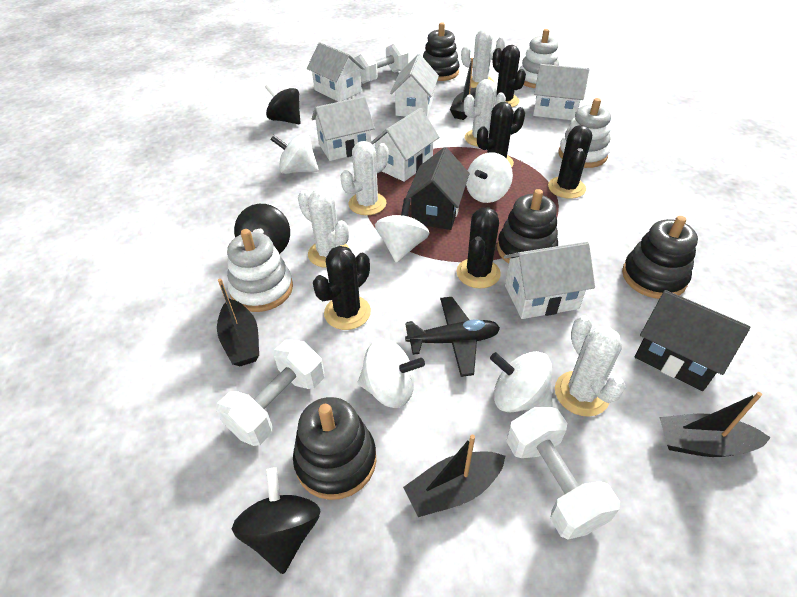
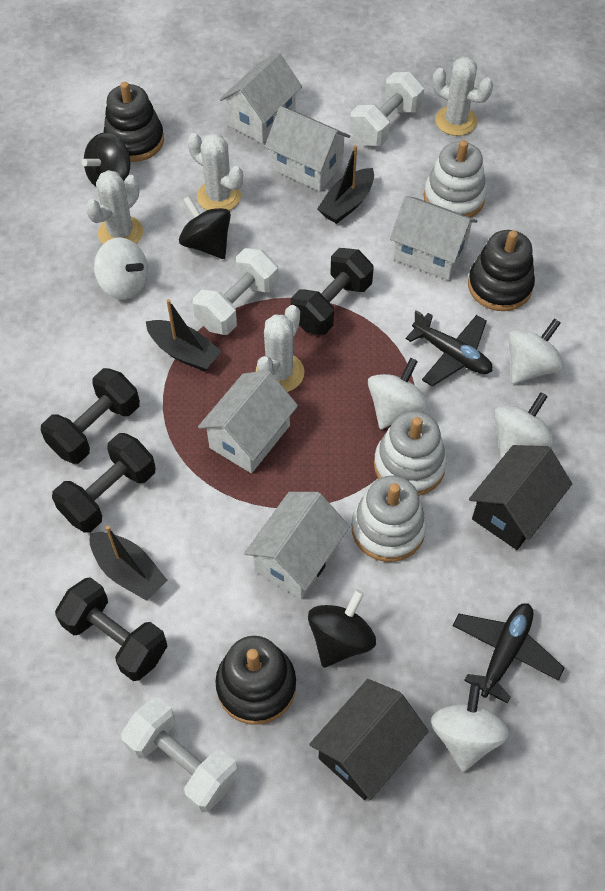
black boat: [217,278,259,366] [403,435,505,517] [450,58,476,120] [659,392,771,457] = 4 -> [90,526,167,601] [146,299,222,371] [317,145,374,224] = 3
black cactus: [313,246,371,330] [456,207,501,288] [477,102,525,168] [492,45,526,107] [548,125,592,199] = 5 -> none = 0
black dumbbell: none = 0 -> [41,368,140,464] [52,433,156,533] [55,577,168,681] [291,248,374,335] = 4
black plane: [405,297,500,377] = 1 -> [406,310,492,386] [452,603,564,703] = 2
black stacking toy: [293,397,376,500] [423,22,460,81] [497,189,558,264] [622,216,698,299] = 4 -> [103,82,164,162] [215,636,296,725] [468,230,535,311] = 3
white cactus: [298,189,349,268] [340,141,389,215] [461,28,506,88] [464,79,506,147] [555,315,626,417] = 5 -> [85,170,143,244] [188,133,243,210] [256,305,304,392] [432,57,493,136] = 4
white house: [307,42,365,102] [312,96,375,161] [370,108,439,182] [390,54,439,117] [504,242,595,319] [533,64,589,120] = 6 -> [198,370,298,473] [220,52,302,144] [244,492,350,599] [265,106,350,191] [390,196,477,280] = 5

